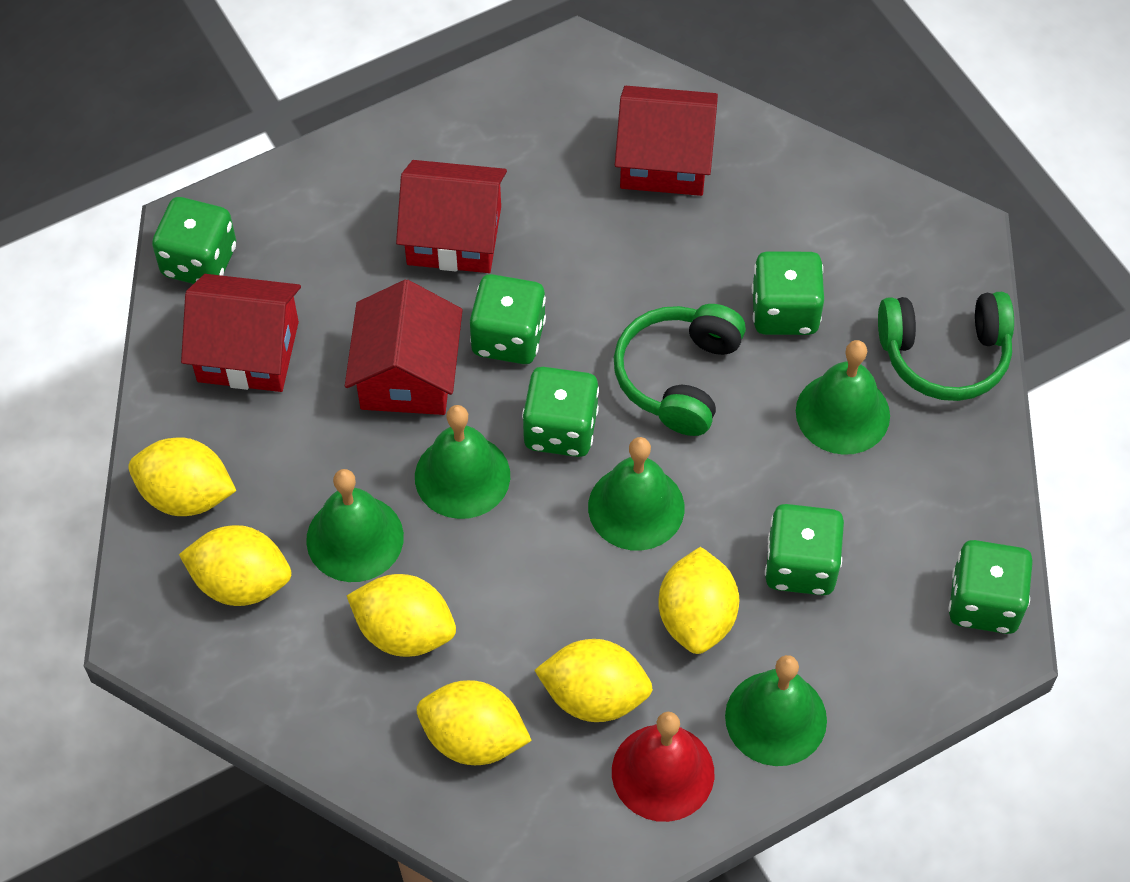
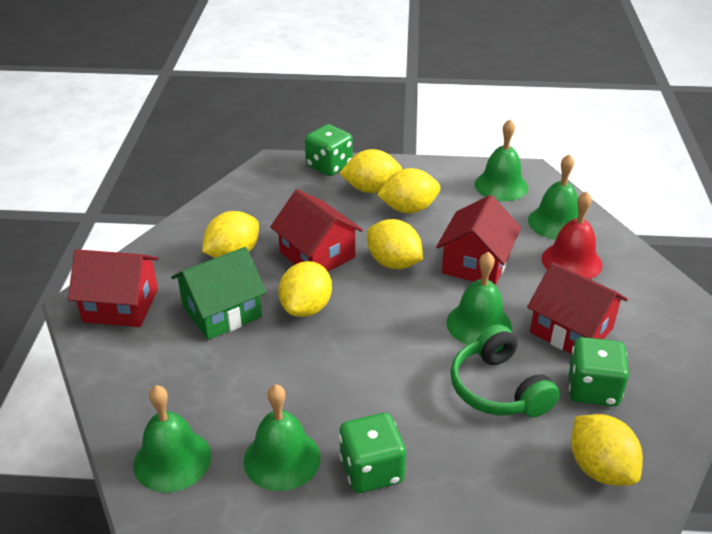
green dice: [152,197,236,284] [470,274,546,364] [522,367,599,457] [752,251,824,335] [765,504,844,595] [949,540,1033,634] = 6 -> [305,124,353,176] [339,413,406,493] [568,337,629,406] = 3
green headphones: [614,304,746,436] [878,292,1014,401] = 2 -> [450,325,560,417] = 1
green house: none = 0 -> [171,247,267,340] = 1

